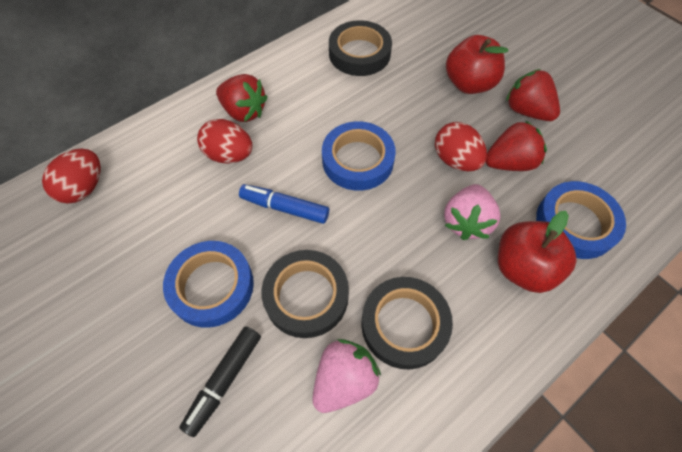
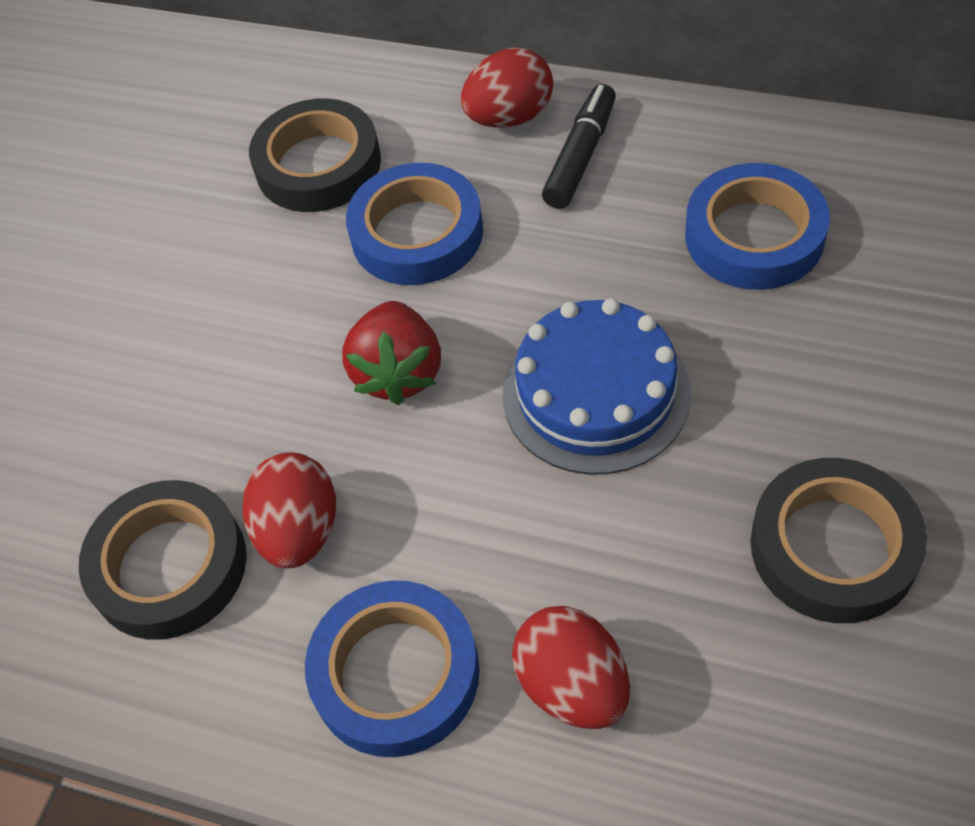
blue cake: none = 0 -> [503,298,691,475] = 1
blue marker: [239,184,329,224] = 1 -> none = 0
pink strawberry: [312,339,381,413] [444,184,501,240] = 2 -> none = 0
red apple: [446,35,508,94] [498,211,577,293] = 2 -> none = 0
red strawberry: [216,74,268,122] [486,120,547,171] [506,69,560,121] = 3 -> [342,301,441,405] = 1

